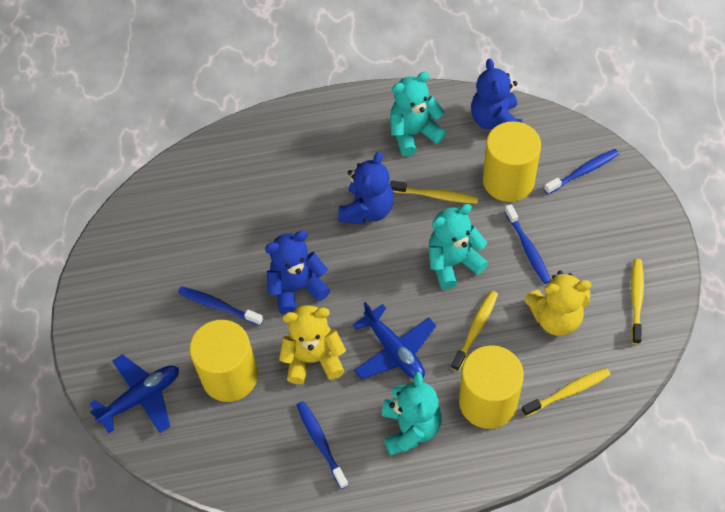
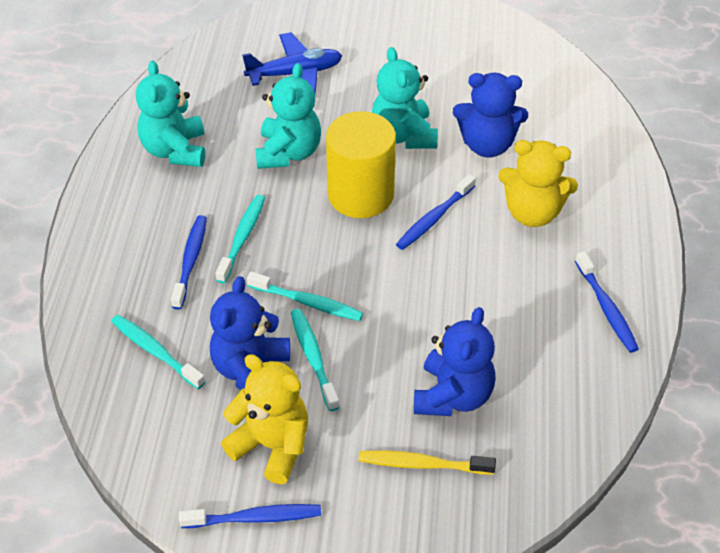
blue plane: [90,354,179,433] [353,302,436,379] = 2 -> [242,32,342,95] = 1
turquoise toothbrush: none = 0 -> [111,315,205,389] [215,195,265,283] [247,272,363,321] [291,309,340,411] = 4
yellow cylinder: [189,320,258,402] [459,345,524,429] [483,121,541,202] = 3 -> [326,111,396,218] = 1
yellow toothbrush: [390,180,478,204] [451,291,498,371] [521,368,611,417] [631,259,644,344] = 4 -> [358,450,496,475] = 1

